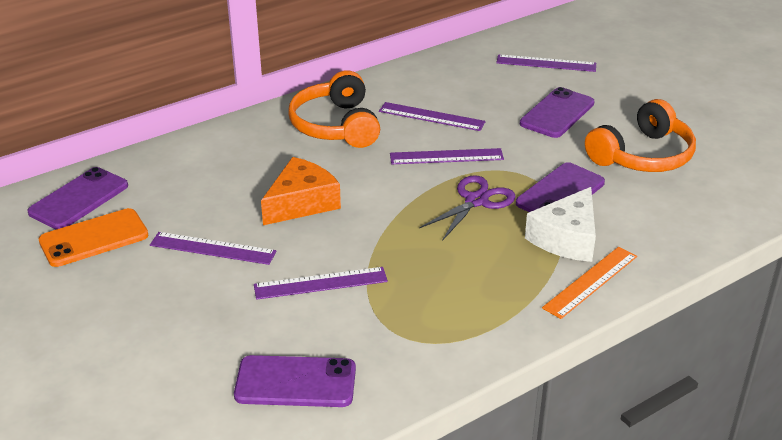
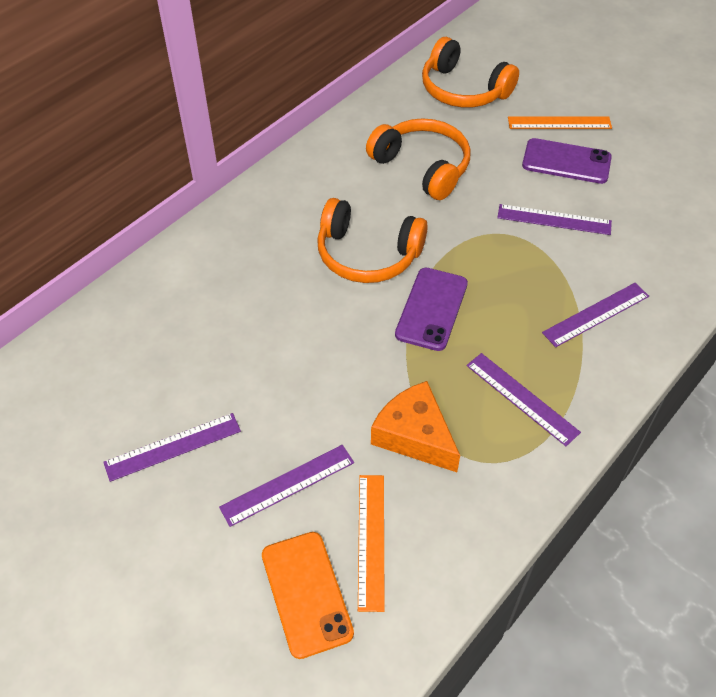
orange headphones: [289,70,380,148] [585,99,696,172] = 2 -> [317,198,428,283] [366,118,471,200] [422,37,519,108] = 3
orange ruler: [542,247,637,319] = 1 -> [358,475,385,612] [508,116,612,129] = 2
purple phone: [27,167,128,229] [234,355,356,407] [516,162,605,212] [520,87,594,138] = 4 -> [395,268,468,351] [522,138,612,184] = 2
purple scissors: [419,175,516,241] = 1 -> none = 0
white cheese: [525,187,596,262] = 1 -> none = 0

